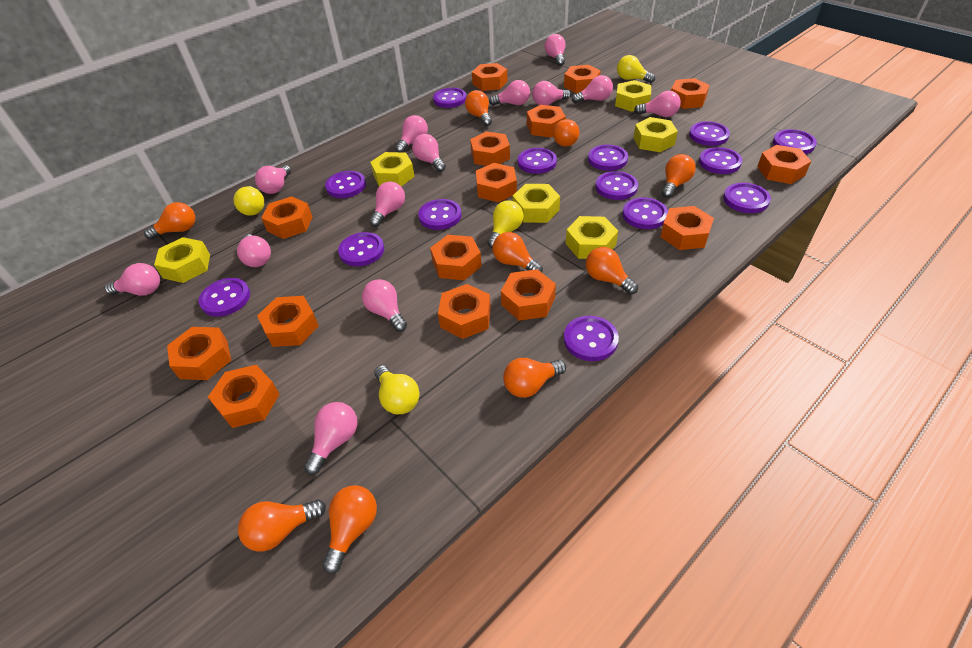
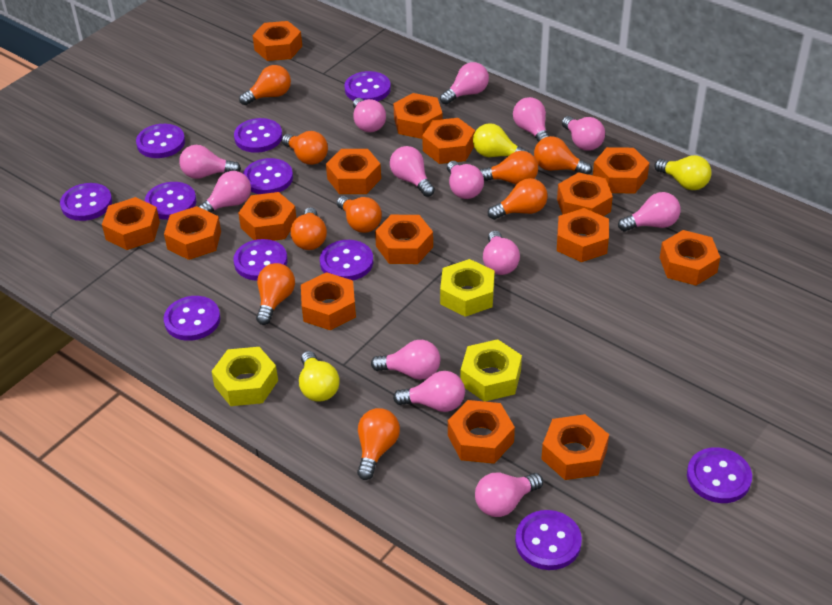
purple button: [198,278,250,317] [325,171,366,198] [338,232,384,266] [418,199,462,230] [433,88,467,108] [518,148,557,174] [564,316,619,361] [588,145,628,171] [595,171,638,200] [622,197,668,229] [689,121,730,146] [699,147,742,174] [723,183,771,213] [773,129,817,154] = 14 -> [60,183,112,221] [136,124,185,158] [145,182,196,220] [164,296,220,341] [234,118,282,153] [234,239,287,281] [243,158,293,194] [320,240,373,280] [344,71,391,101] [515,510,582,570] [687,447,752,503] = 11
yellow light bulb: [234,186,264,216] [374,365,420,414] [487,200,524,248] [617,55,655,83] = 4 -> [299,351,340,402] [473,123,529,157] [654,155,712,190] = 3
yellow nut: [154,237,210,283] [370,152,415,186] [513,184,560,223] [566,216,618,259] [615,80,651,112] [633,117,678,152] = 6 -> [211,347,278,406] [440,259,495,317] [461,339,522,402] = 3

